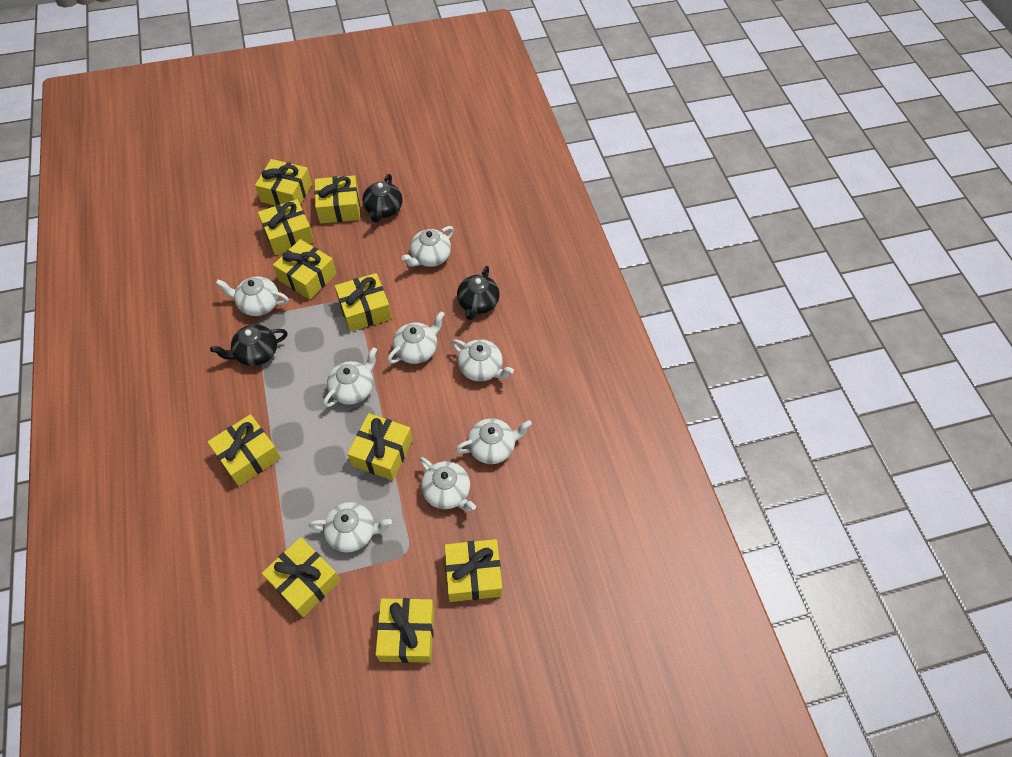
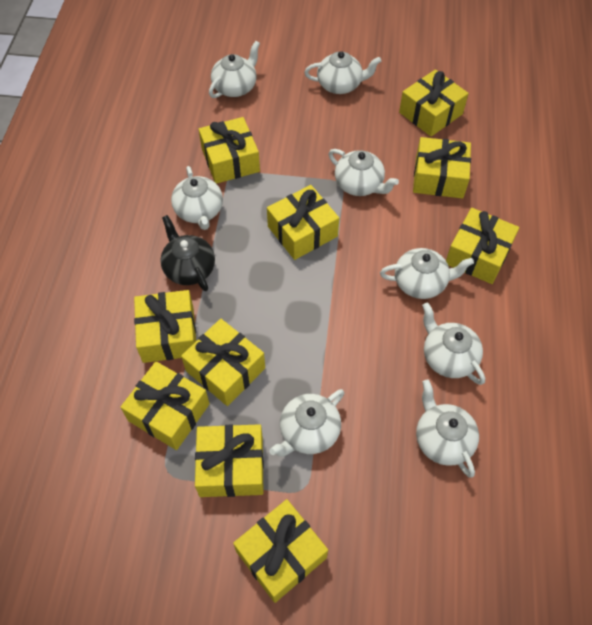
black teapot: [210,324,287,366] [362,174,402,222] [457,266,500,320] = 3 -> [160,215,215,291] = 1

